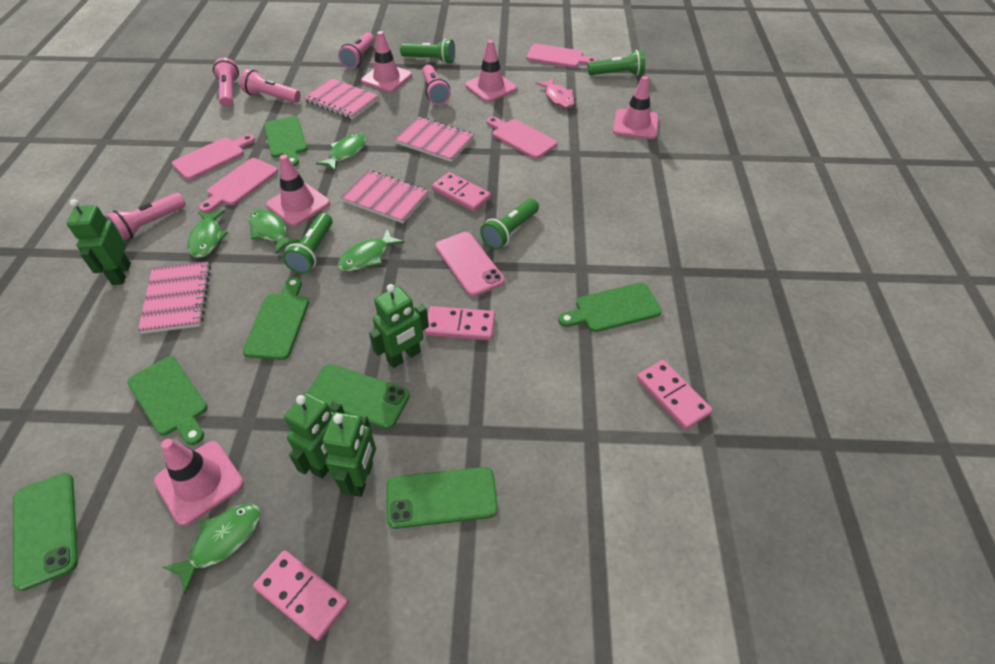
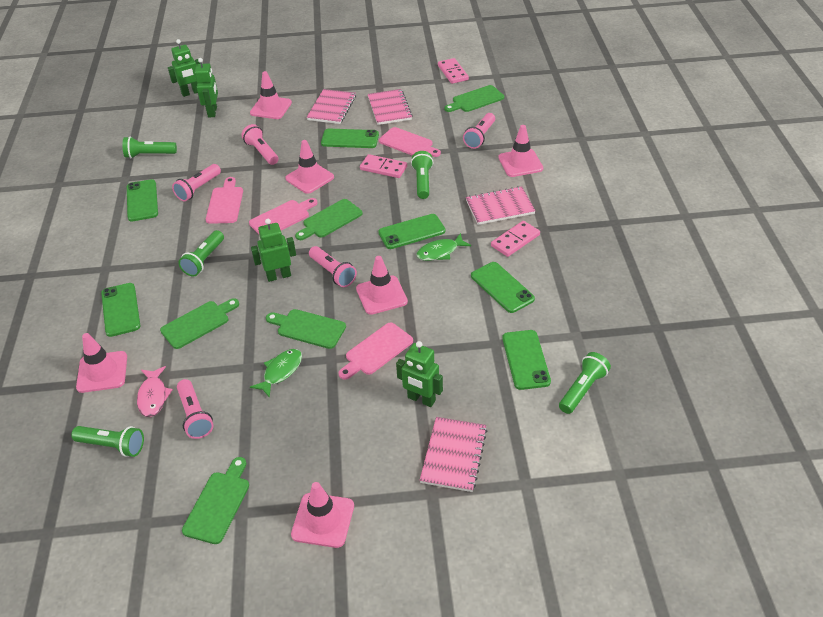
green cutting board: [127,356,207,445] [243,277,309,360] [264,116,307,166] [558,283,662,332] = 4 -> [160,298,239,349] [182,457,249,544] [266,309,346,349] [295,199,363,240] [444,85,504,112] = 5
green fish: [163,504,260,595] [188,210,228,258] [249,209,300,254] [316,133,366,171] [338,228,404,272] = 5 -> [250,349,302,398] [416,233,471,261] = 2
green flashlight: [283,213,333,274] [400,39,455,64] [480,198,539,250] [588,50,645,75] = 4 -> [71,426,144,457] [123,136,177,158] [178,230,224,276] [411,151,433,199] [559,352,611,414] = 5
green phone: [13,473,78,591] [307,364,410,429] [386,467,498,529] = 3 -> [101,283,140,337] [127,179,158,222] [321,129,379,148] [378,214,445,249] [471,262,535,313] [502,330,551,390] = 6
pink domino: [253,551,349,641] [425,306,495,340] [432,172,491,212] [637,360,713,430] = 4 -> [360,154,407,178] [438,58,469,84] [491,221,540,257] = 3
pink phone: [435,232,505,296] = 1 -> none = 0
pink traffic cone: [154,439,244,526] [266,155,330,226] [361,31,412,92] [465,40,517,102] [613,76,659,139] = 5 -> [76,333,127,393] [250,71,292,119] [285,140,334,194] [291,482,354,548] [356,256,408,315] [498,125,543,177] = 6

